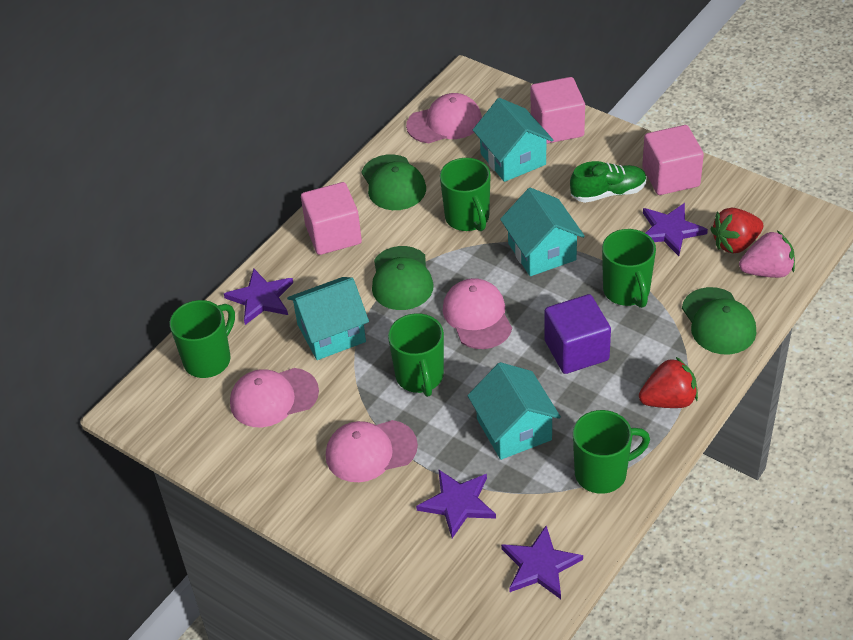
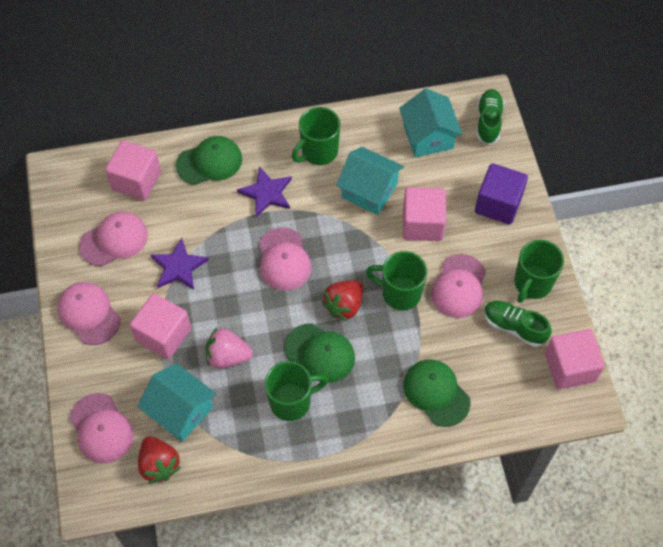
green mug: [170,300,235,378] [388,313,444,397] [440,158,491,231] [573,410,650,494] [602,229,656,308] = 5 -> [265,361,328,421] [292,107,340,165] [366,251,427,310] [514,240,564,303] = 4
green shoe: [570,161,647,203] = 1 -> [477,89,504,145] [484,301,552,347] = 2
pink cap: [230,368,319,427] [326,420,418,482] [406,93,482,143] [443,278,512,349] = 4 -> [57,282,120,345] [70,393,134,464] [79,211,148,266] [259,228,311,291] [431,254,486,318] = 5
pink cube: [301,182,362,255] [531,77,585,144] [642,125,704,195] = 3 -> [105,140,161,201] [130,293,191,359] [403,187,446,241] [545,329,605,390] = 4
purple star: [224,268,293,325] [416,469,496,538] [501,526,583,599] [643,203,708,256] = 4 -> [151,238,209,290] [237,166,292,217] = 2
turquoise house: [287,277,369,360] [467,362,561,460] [473,98,553,182] [500,188,585,276] = 4 -> [137,363,216,442] [337,147,404,215] [399,88,462,157] = 3

